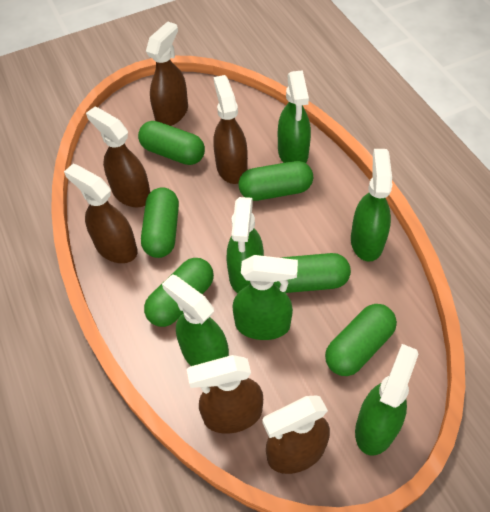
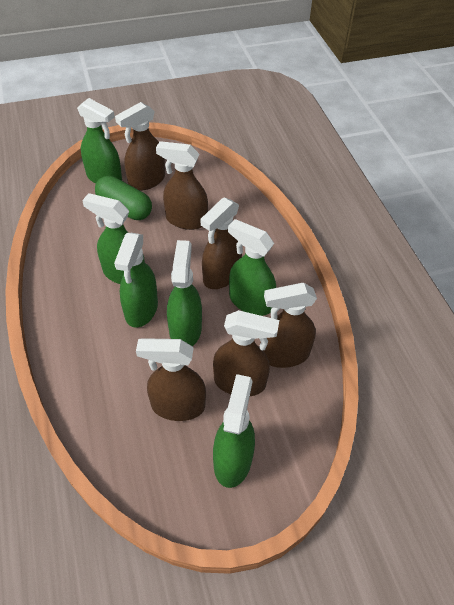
green capsule: [138,121,205,165] [141,187,179,258] [144,258,214,327] [239,161,313,201] [274,253,351,293] [325,304,397,376] = 6 -> [95,176,152,220] = 1

